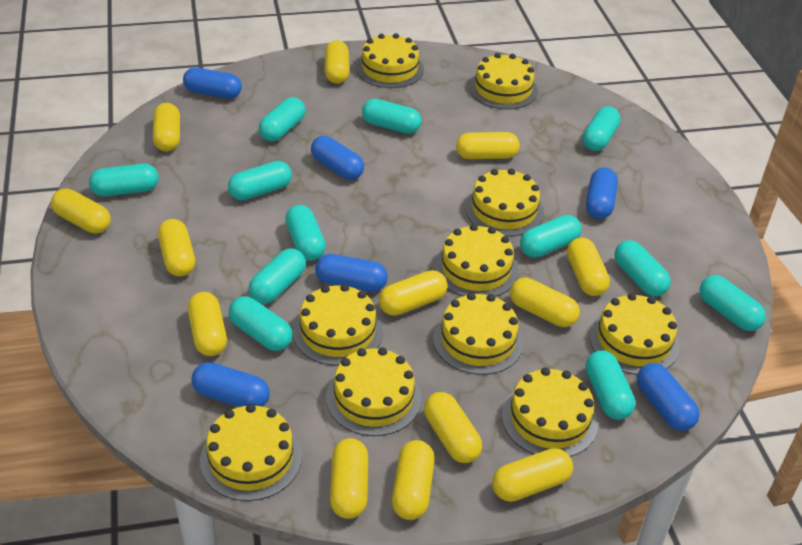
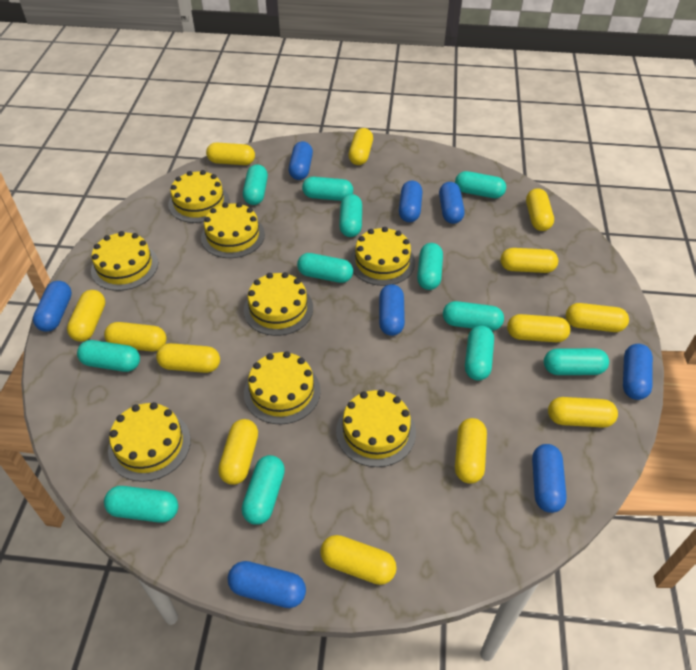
blue capsule: [183,68,242,99] [192,362,270,407] [311,136,364,180] [315,254,388,292] [586,167,618,219] [637,363,700,431] = 6 -> [33,281,72,332] [228,561,306,608] [289,141,313,180] [379,284,405,336] [399,181,423,222] [439,182,465,224] [532,444,567,513] [623,344,653,400] = 8
yellow cake: [200,404,302,501] [293,284,383,366] [326,347,422,436] [356,33,424,88] [433,293,523,375] [434,224,518,297] [465,168,544,237] [469,53,538,109] [502,367,598,457] [589,293,679,375] = 10 -> [91,231,158,291] [108,402,191,482] [168,170,230,223] [201,202,265,258] [244,272,313,336] [244,351,321,424] [336,390,416,467] [350,227,415,286] = 8

